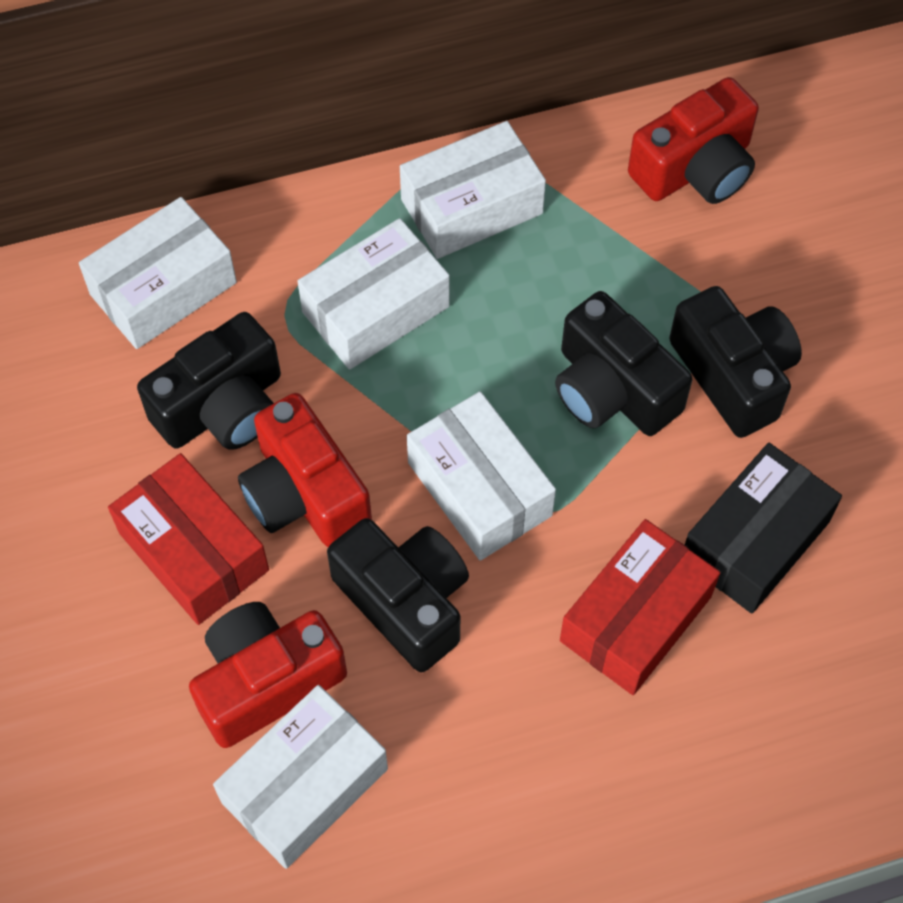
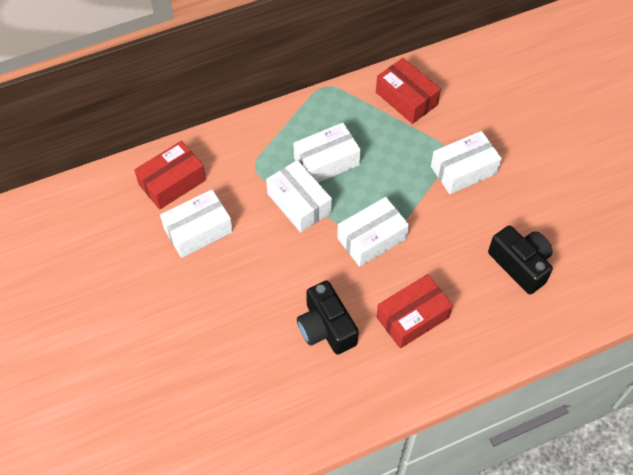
black box: [685,443,842,614] = 1 -> none = 0
black camera: [137,312,281,450] [327,518,469,672] [555,291,692,436] [669,286,802,438] = 4 -> [297,281,359,355] [488,225,553,294] = 2
red box: [108,453,269,625] [560,519,720,695] = 2 -> [134,141,206,209] [376,58,441,124] [376,274,453,348] = 3
red camera: [189,602,347,748] [238,393,372,547] [628,77,759,204] = 3 -> none = 0

